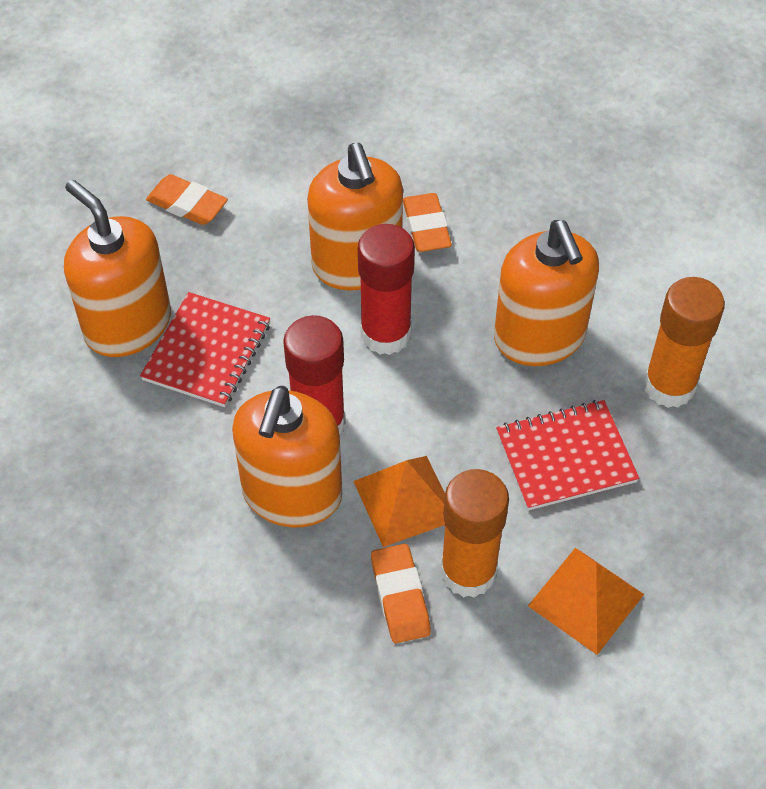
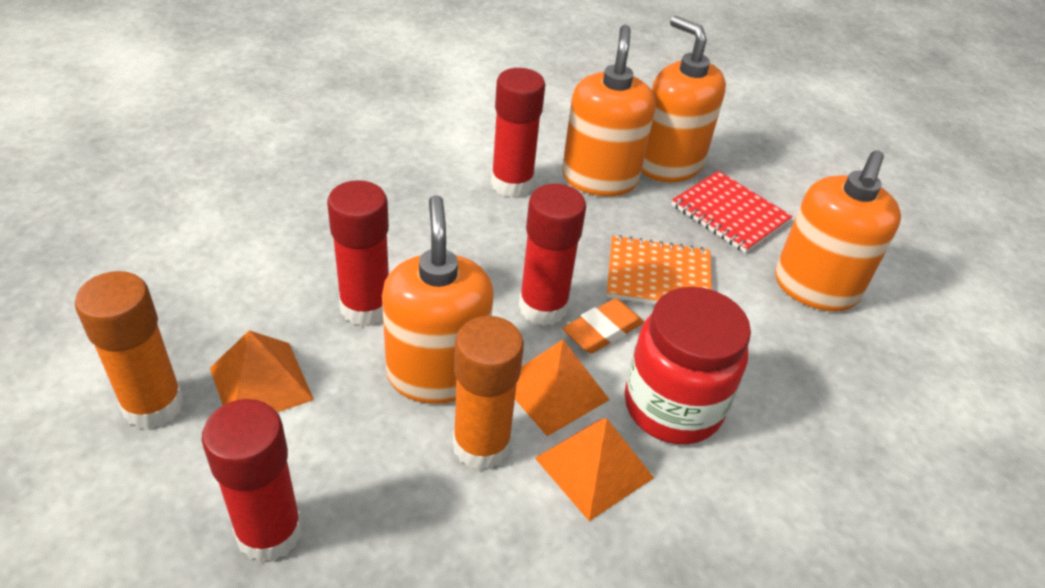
orange eraser: [146,174,228,225] [371,544,431,643] [403,193,452,252] = 3 -> [563,298,644,354] = 1
orange notebook: none = 0 -> [607,235,712,304] = 1
orange pyramid: [353,456,445,547] [528,548,644,655] = 2 -> [210,330,314,412] [515,339,610,436] [535,418,654,521] = 3
red glue stick: [283,315,346,434] [358,224,415,355] = 2 -> [202,399,302,563] [327,180,389,326] [491,68,545,198] [519,184,586,326] = 4
red jar: none = 0 -> [625,287,751,444] = 1
red notebook: [140,292,270,407] [496,400,639,511] = 2 -> [672,171,793,253] = 1

